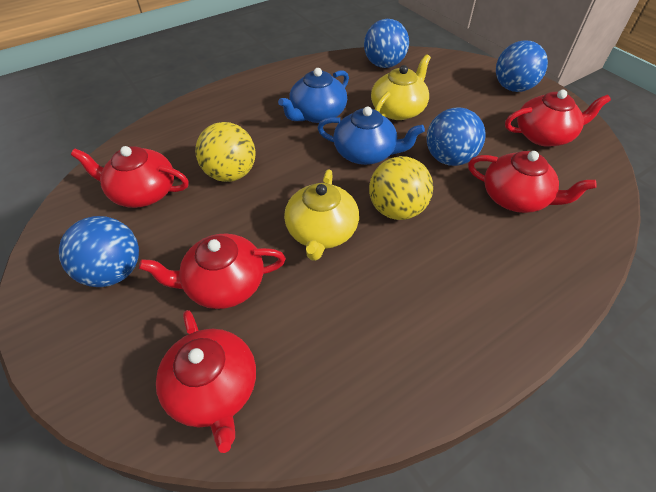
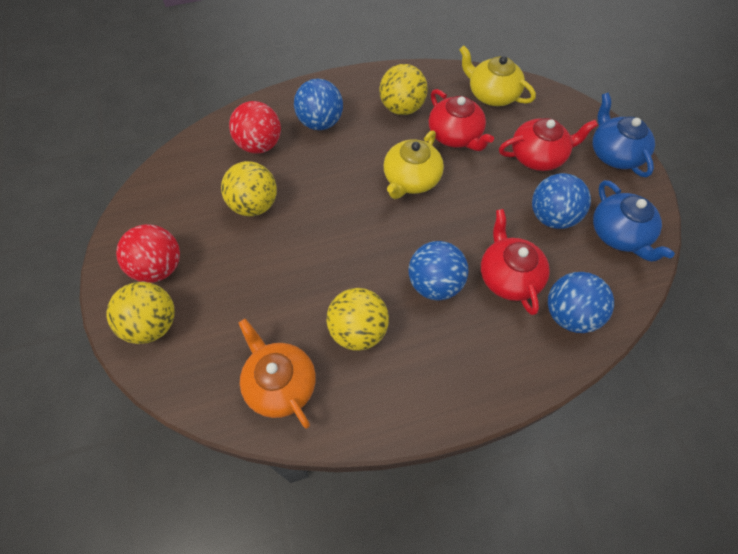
orange teapot: none = 0 -> [239,319,316,428] = 1
red ball: none = 0 -> [116,224,180,283] [229,101,281,154] = 2
red teapot: [71,146,189,208] [139,233,286,309] [156,310,256,453] [468,151,597,213] [505,90,611,147] = 5 -> [429,89,494,151] [481,209,550,315] [499,118,598,171] = 3
yellow ball: [195,122,256,182] [369,156,433,220] = 2 -> [106,282,175,344] [221,161,277,216] [327,288,389,351] [379,64,428,115] = 4

